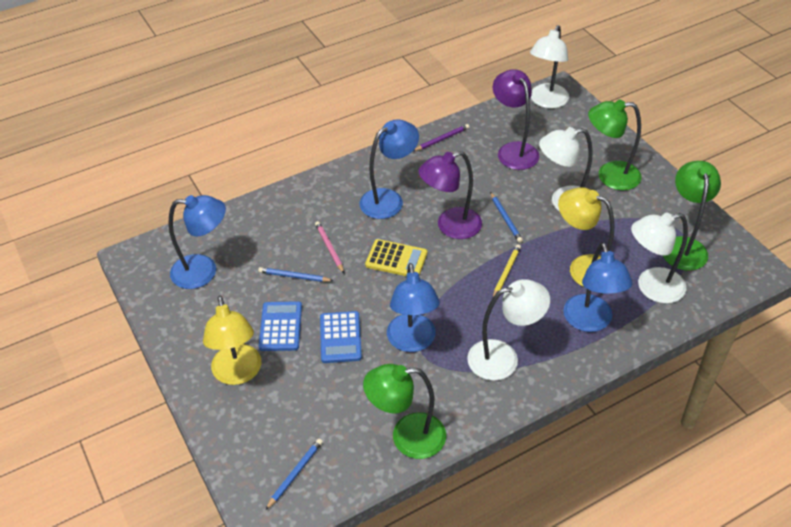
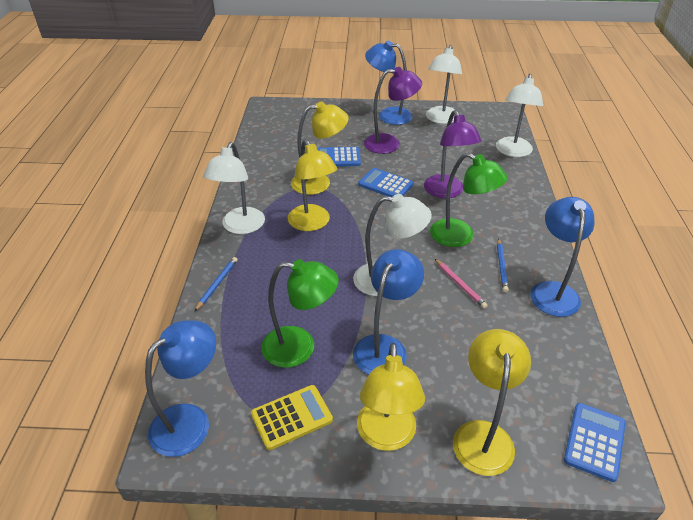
blue calculator: [259,301,302,351] [320,311,362,363] = 2 -> [317,147,361,167] [358,168,413,197] [564,403,626,482] = 3
blue pencil: [258,267,333,282] [266,439,323,510] [490,192,523,243] = 3 -> [195,257,238,311] [497,239,509,292] = 2
green lamp: [363,364,446,459] [588,99,642,191] [663,161,721,271] = 3 -> [261,259,339,368] [430,153,508,247] = 2
purple pencil: [413,124,469,151] = 1 -> none = 0
yellow lamp: [203,296,261,385] [558,187,615,287] = 2 -> [288,139,337,231] [291,102,349,195] [357,343,425,451] [453,329,531,476] = 4
yellow pencil: [493,244,521,297] = 1 -> none = 0

